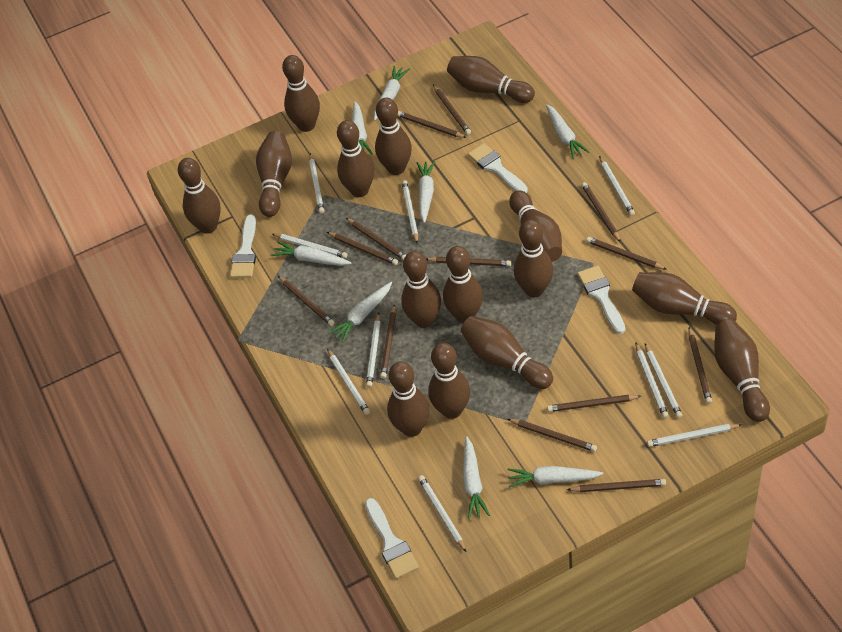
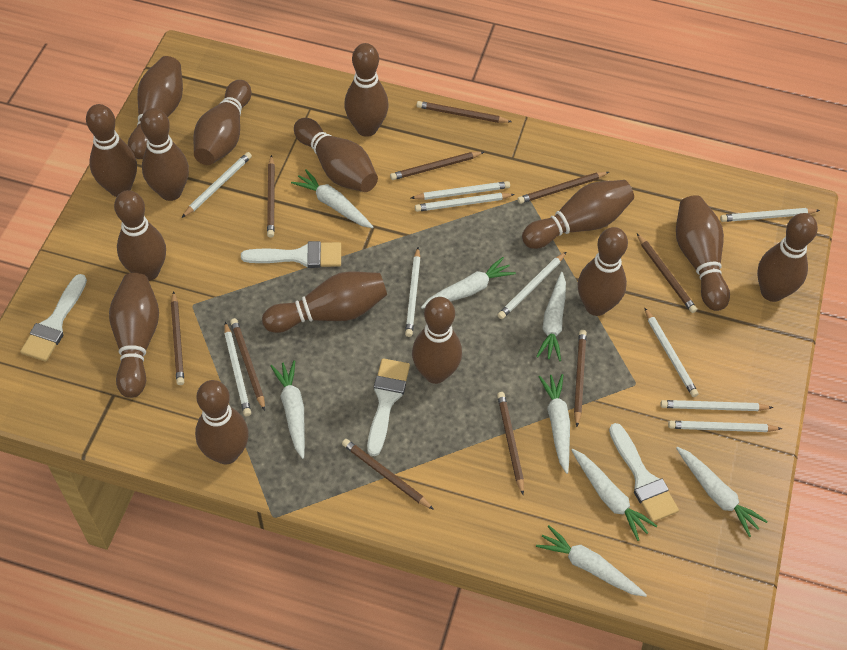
brown pencil: [278,276,335,326] [327,232,398,265] [346,218,406,261] [380,304,396,379] [397,111,467,138] [426,257,511,266] [433,85,471,135] [508,419,597,452] [547,395,641,412] [567,479,666,492] [581,182,621,242] [586,237,667,270] [688,327,712,404] = 13 -> [171,291,184,385] [230,318,265,411] [267,155,275,238] [342,439,434,510] [390,152,484,180] [416,101,512,123] [497,392,524,495] [517,172,609,204] [574,330,587,427] [637,234,697,313] = 10

